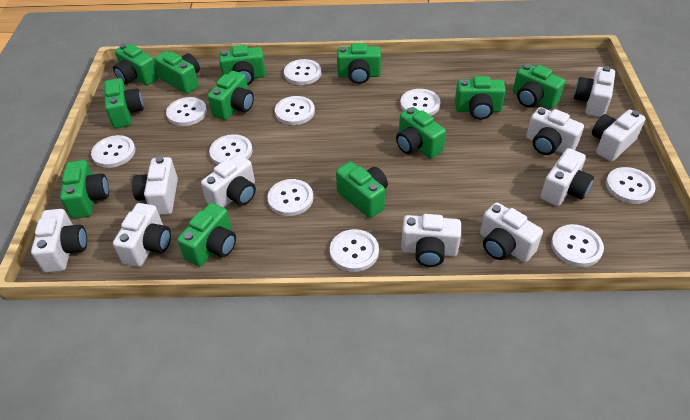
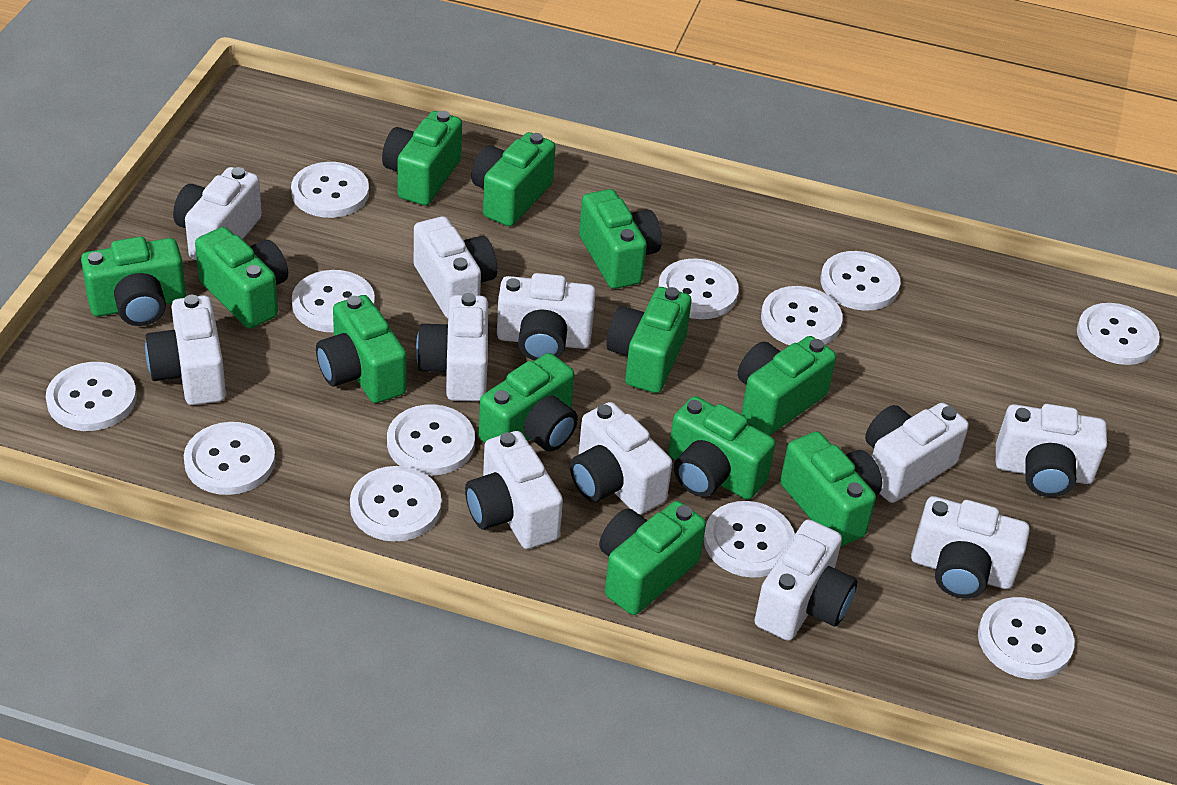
white button: [91,135,135,168] [166,97,207,126] [209,134,252,165] [267,179,313,216] [275,96,315,125] [284,59,321,85] [330,229,379,272] [400,89,440,116] [551,224,604,267] [606,167,656,204] = 10 -> [46,362,137,431] [184,422,275,495] [291,162,369,218] [292,270,375,332] [350,466,442,541] [387,405,475,475] [658,258,739,319] [704,501,795,578] [761,286,843,345] [821,251,900,311] [978,597,1074,680] [1077,303,1160,365] = 12
white camera: [31,209,87,273] [113,203,171,267] [132,156,178,215] [201,154,256,207] [401,214,461,267] [480,202,543,262] [526,107,584,155] [540,148,594,206] [574,66,615,117] [592,110,646,161] = 10 -> [145,295,226,405] [173,167,262,260] [414,216,497,318] [416,293,488,402] [465,431,563,549] [497,273,596,361] [570,402,672,515] [754,519,857,641] [865,403,969,503] [911,496,1030,598] [996,404,1107,497] = 11

